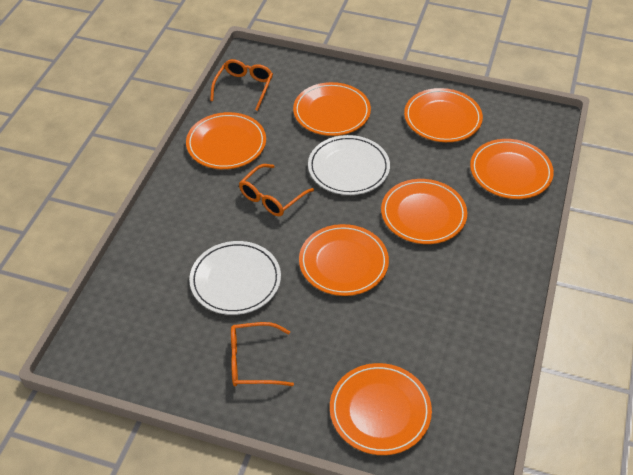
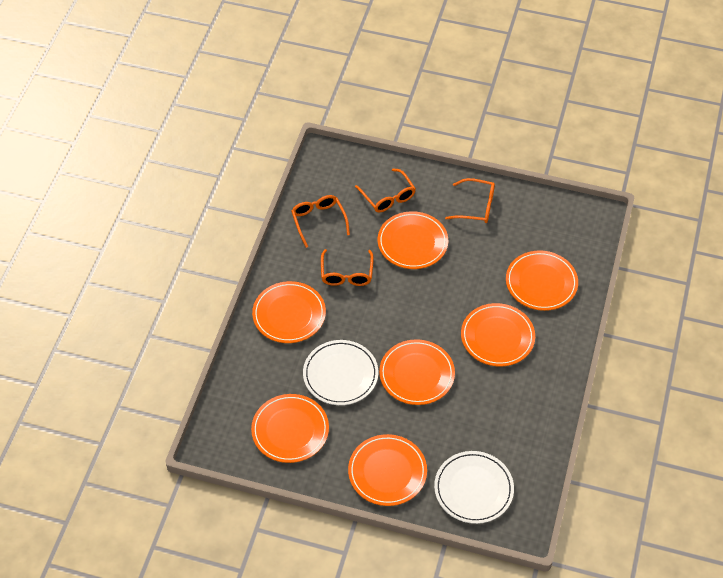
orange glasses: [210,59,273,111] [231,322,294,386] [239,164,314,216] = 3 -> [291,195,350,248] [321,249,374,286] [355,168,416,213] [445,178,495,223] = 4

